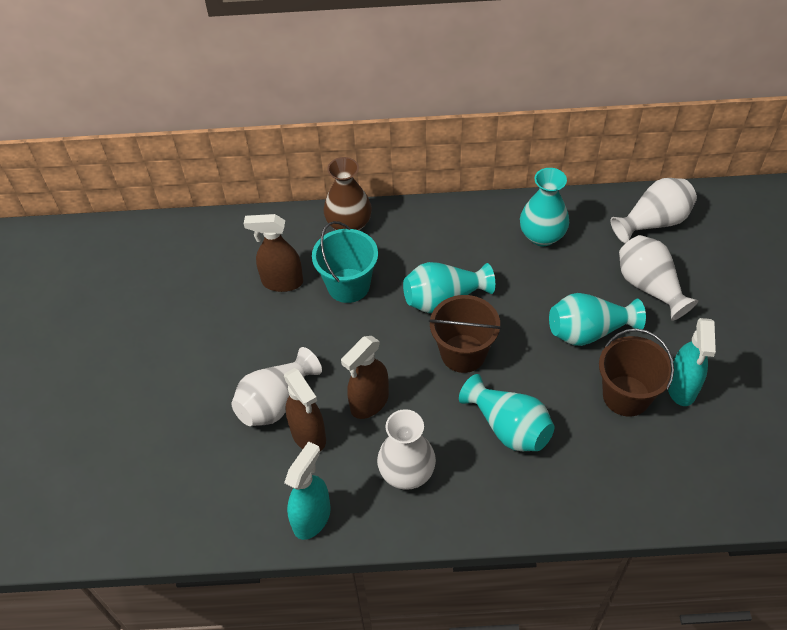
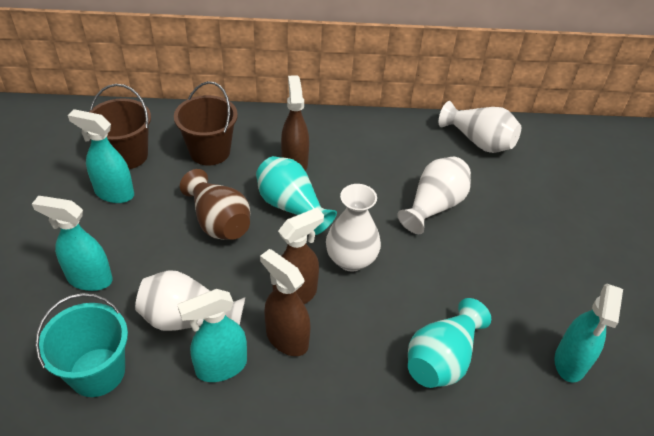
turquoise spray bottle: [284,441,331,540] [668,318,716,406] = 2 -> [32,196,113,291] [68,109,134,203] [178,289,247,382] [554,284,623,383] = 4
turquoise vase: [403,262,495,313] [459,374,554,451] [520,168,569,246] [549,293,646,346] = 4 -> [256,156,337,235] [408,298,491,388] = 2

